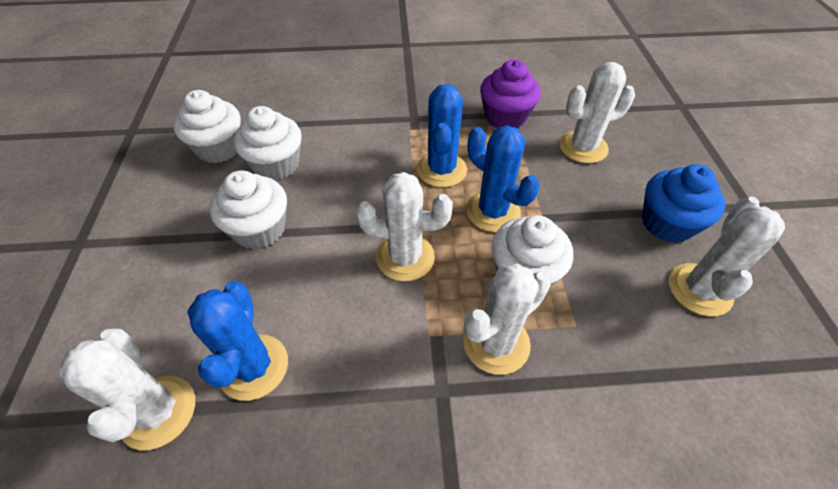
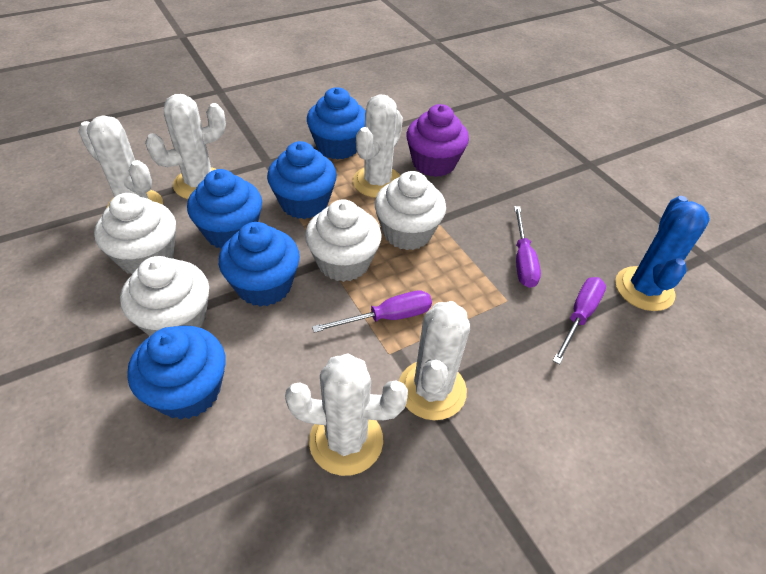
blue cactus: [187,282,288,401] [417,84,467,187] [466,126,540,232] = 3 -> [615,196,710,311] = 1
blue cupcake: [642,164,725,243] = 1 -> [127,325,226,420] [187,169,262,248] [219,222,300,307] [267,141,337,219] [307,87,365,160] = 5
purple screwdriver: none = 0 -> [312,290,432,333] [514,206,541,288] [553,277,606,364] = 3

